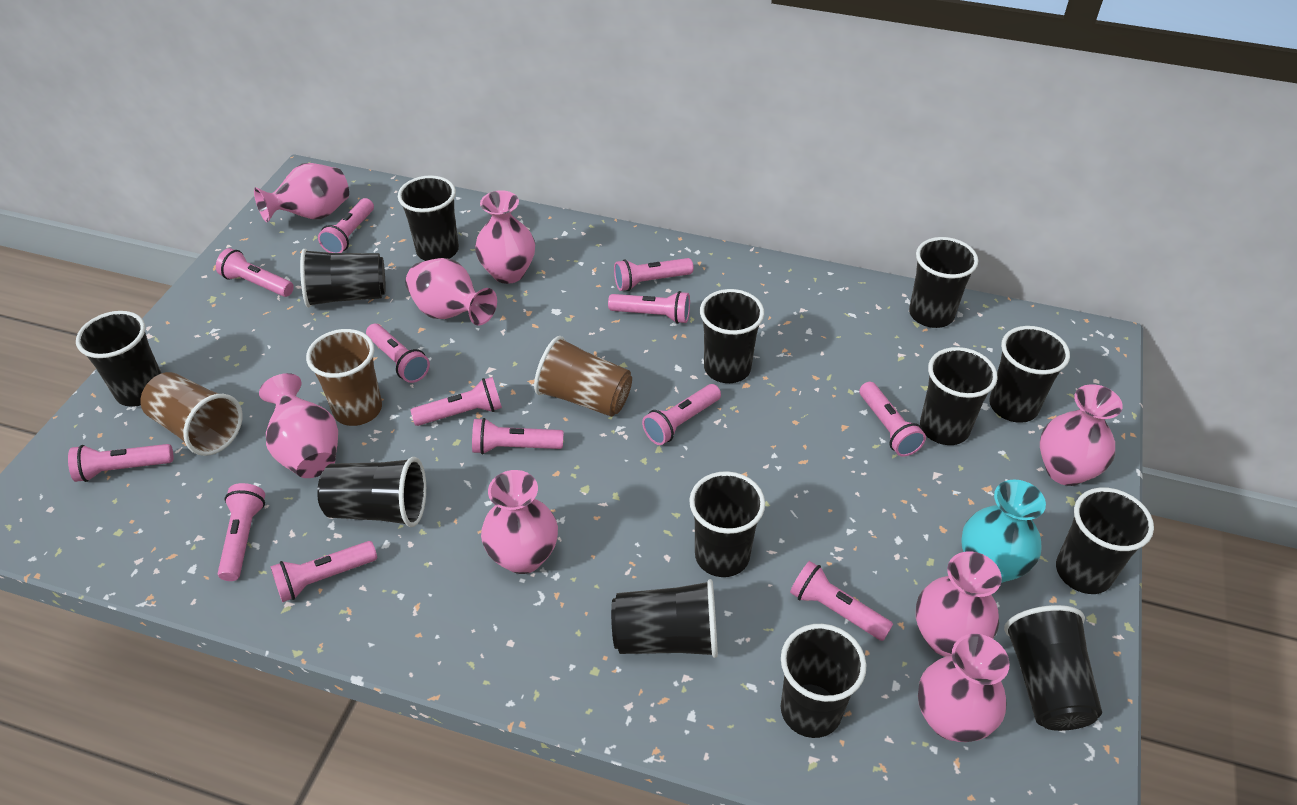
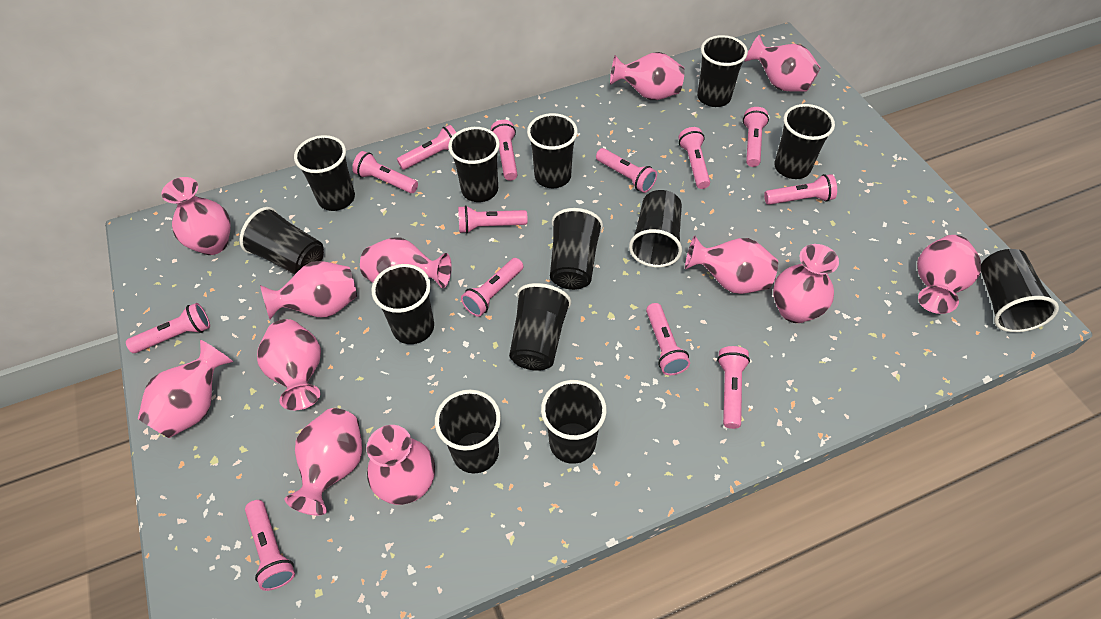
brown cup: [140,372,243,456] [306,329,382,426] [534,336,632,417] = 3 -> none = 0
pink vase: [254,163,349,223] [259,373,338,478] [405,258,497,326] [475,190,535,284] [481,470,558,574] [916,551,1002,657] [918,634,1010,742] [1040,384,1123,486] = 8 -> [138,340,233,438] [162,177,231,255] [257,319,321,410] [260,261,357,319] [285,408,362,516] [360,237,452,288] [367,425,435,505] [610,52,685,100] [685,236,778,294] [745,35,821,92] [773,244,839,323] [917,235,981,314] = 12
turquoise vase: [961,479,1046,583] = 1 -> none = 0

